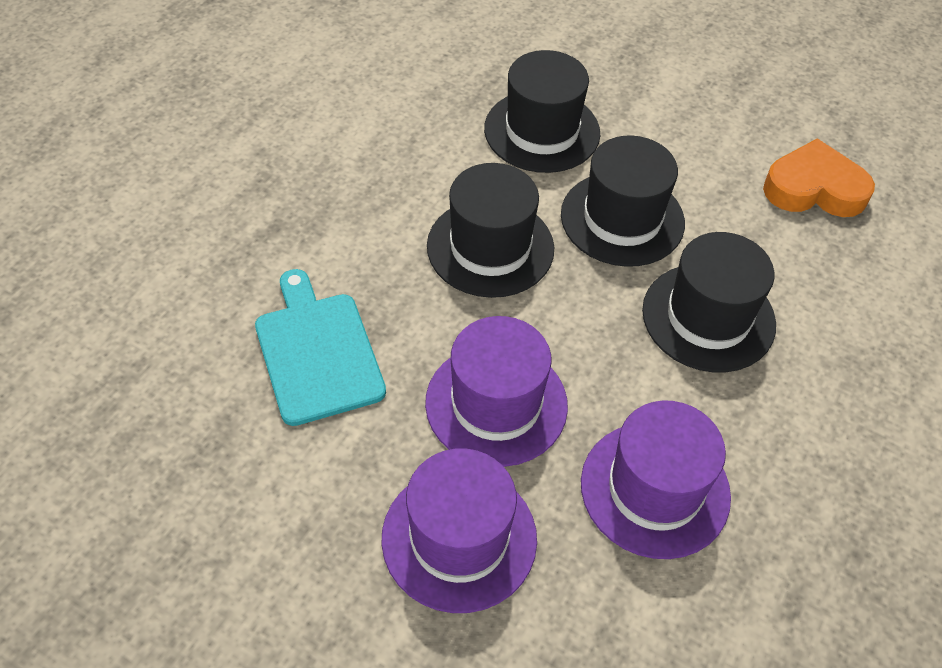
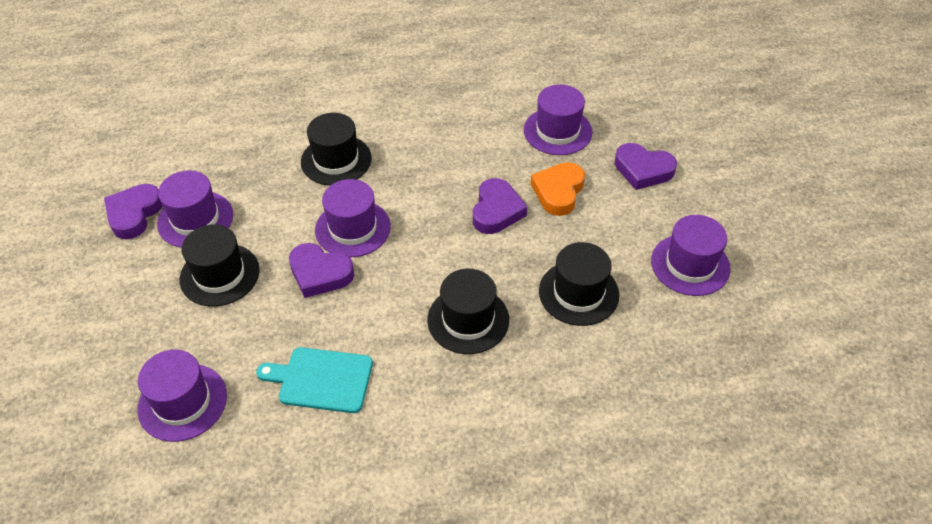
purple hat: [381,448,537,613] [425,316,568,467] [581,400,731,559] = 3 -> [137,350,227,442] [157,170,233,248] [315,179,391,257] [524,84,593,155] [651,215,731,296] = 5
purple heart: none = 0 -> [104,184,163,239] [289,243,354,298] [473,178,527,234] [615,143,677,190] = 4

